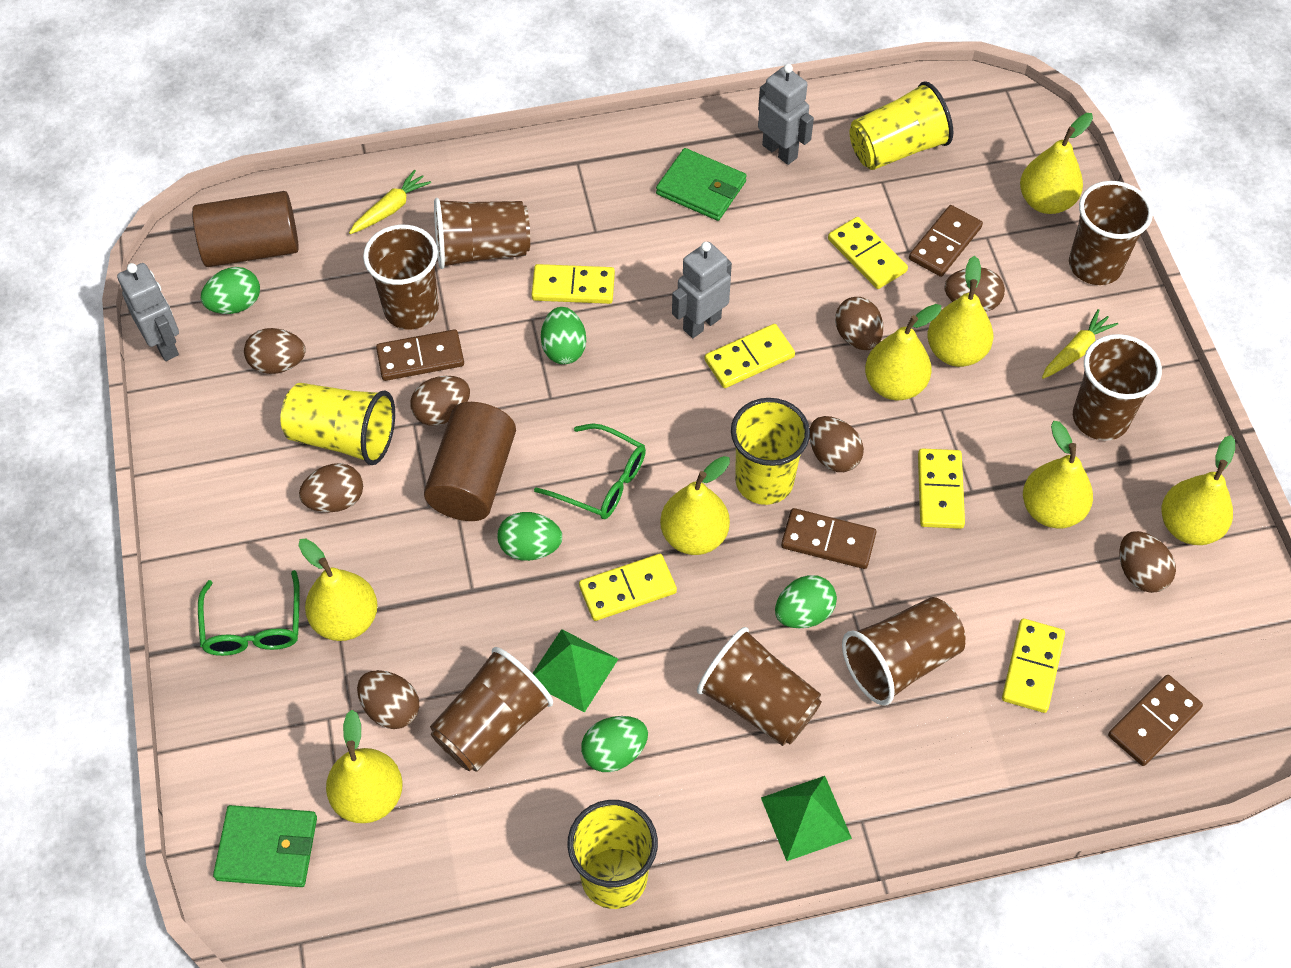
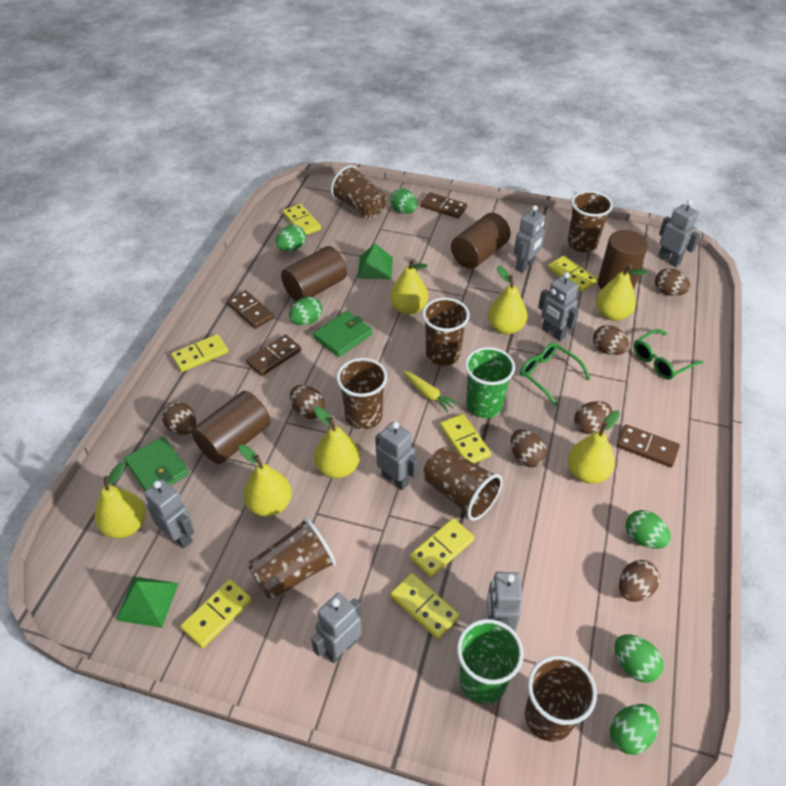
brown cylinder: [192,191,299,267] [424,402,516,521] = 2 -> [191,391,271,464] [281,246,347,301] [451,213,511,269] [598,230,648,289] = 4
brown egg: [244,328,306,374] [299,463,363,512] [357,670,419,729] [410,376,470,426] [810,416,864,472] [835,297,884,350] [944,268,1005,312] [1119,531,1176,593] = 8 -> [162,401,196,435] [290,385,325,419] [511,429,547,467] [574,401,613,434] [593,325,629,355] [619,560,660,602] [655,268,690,296] = 7
green cup: none = 0 -> [457,619,524,704] [465,347,515,418] = 2
green egg: [201,267,260,314] [497,512,562,561] [541,307,586,364] [581,716,648,772] [775,575,837,628] = 5 -> [276,225,306,251] [289,296,322,326] [390,188,417,214] [610,704,659,755] [614,634,664,683] [626,510,671,549] = 6
grey robot: [117,263,179,361] [672,242,732,338] [758,64,814,165] = 3 -> [144,479,194,549] [311,593,362,663] [375,422,419,490] [487,572,523,631] [514,205,545,273] [538,272,579,341] [658,200,700,267] = 7
yellow carrot: [349,169,431,234] [1042,309,1118,379] = 2 -> [403,371,459,413] = 1
yellow cup: [280,383,395,465] [567,800,658,909] [731,398,810,505] [849,81,953,170] = 4 -> none = 0
yellow domino: [531,264,615,304] [579,554,677,621] [705,324,795,388] [828,217,908,289] [918,449,965,529] [1002,619,1065,713] = 6 -> [171,334,229,372] [181,579,252,648] [283,204,321,235] [391,573,460,639] [410,518,475,577] [440,414,491,463] [548,256,598,292] = 7
yellow pear: [298,539,378,641] [326,710,403,823] [660,456,730,555] [865,304,941,400] [927,256,993,367] [1020,113,1093,214] [1023,421,1093,528] [1162,435,1235,545] = 8 -> [95,462,146,538] [238,445,292,516] [314,406,360,479] [390,259,428,315] [488,266,527,334] [568,410,620,484] [596,265,648,321] = 7

